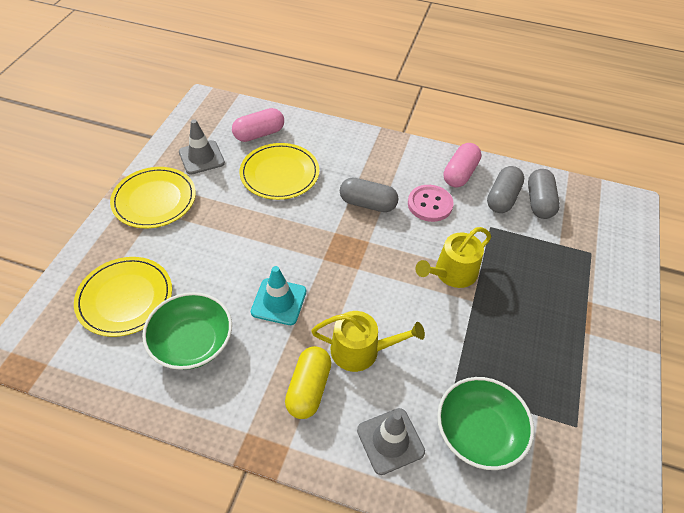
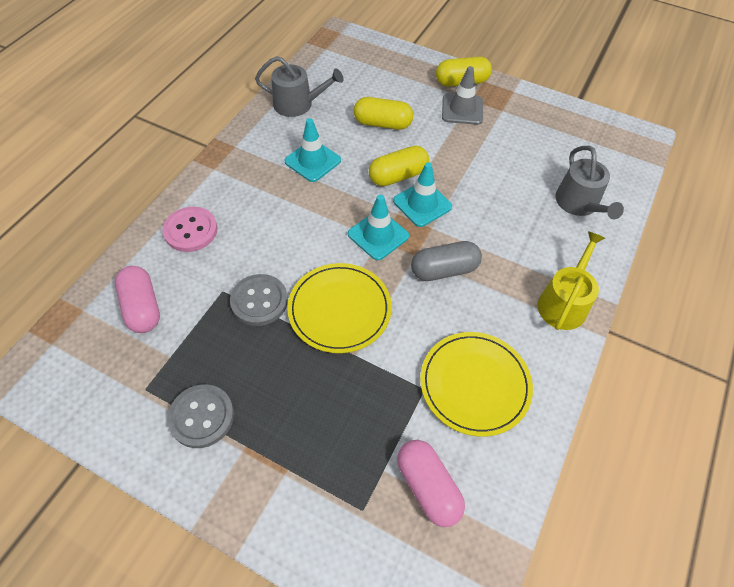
green bowl: [142,292,232,370] [437,377,534,470] = 2 -> none = 0
grey button: none = 0 -> [167,384,234,448] [230,274,288,326] = 2
grey capsule: [340,178,398,212] [487,166,524,213] [528,169,560,219] = 3 -> [411,241,482,281] = 1
grey traffic cone: [179,119,225,175] [357,408,425,475] = 2 -> [442,66,483,125] = 1
grey watering can: none = 0 -> [255,56,344,117] [555,146,624,219] = 2
turquoise traffic cone: [251,266,306,325] = 1 -> [284,118,341,182] [348,195,409,260] [393,162,452,227] = 3
yellow capsule: [285,346,331,419] = 1 -> [353,97,413,130] [369,146,429,186] [436,57,492,87] = 3
yellow plate: [74,257,172,337] [110,167,196,228] [240,143,319,200] = 3 -> [287,263,392,353] [420,332,533,437] = 2
yellow watering can: [311,311,425,372] [416,227,491,288] = 2 -> [538,231,605,330] = 1

